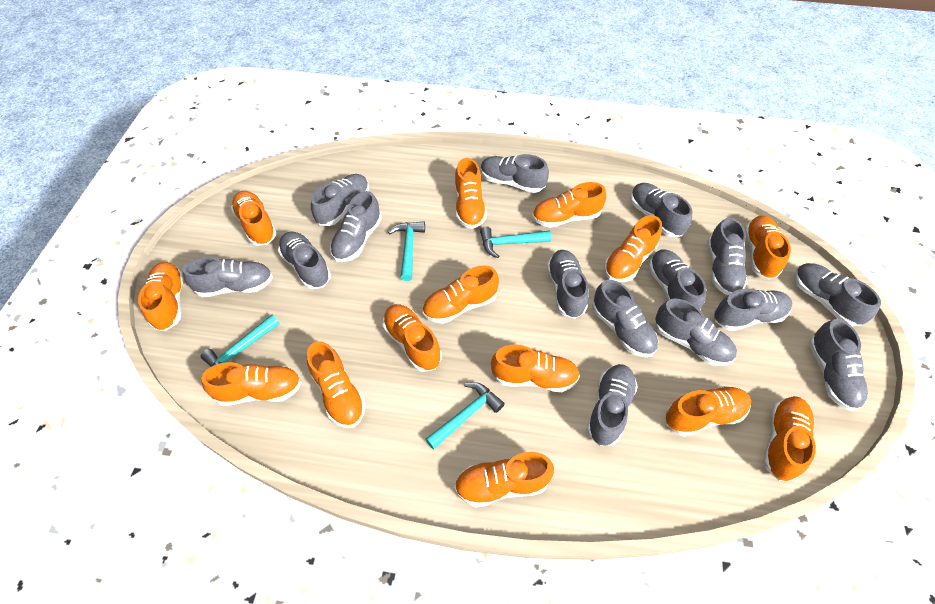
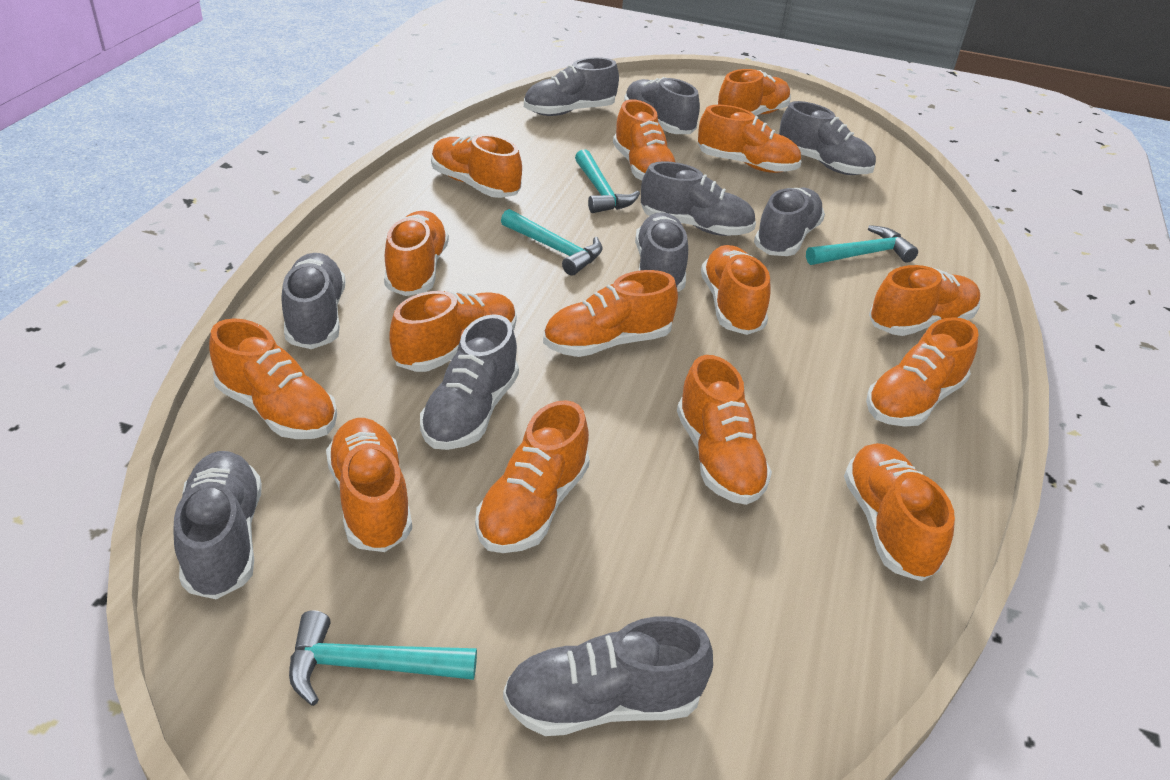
grey shoe: [182,256,273,297] [278,232,331,289] [311,174,369,226] [330,191,382,262] [481,154,549,193] [547,250,589,319] [587,364,638,446] [592,280,658,357] [630,183,692,237] [648,250,707,309] [655,299,737,366] [707,218,748,295] [714,289,792,331] [795,263,881,326] [809,319,868,411] = 15 -> [173,451,262,599] [282,253,345,349] [420,314,519,450] [503,616,713,736] [524,57,619,116] [624,77,700,134] [635,212,688,292] [641,161,756,236] [754,188,825,256] [779,101,876,175] = 10
orange shoe: [138,262,184,331] [201,362,301,406] [231,191,277,246] [307,341,366,428] [383,304,442,372] [422,265,499,324] [454,452,554,507] [455,158,487,229] [491,345,580,392] [532,182,606,228] [604,215,662,282] [666,386,751,437] [744,216,791,279] [763,396,816,481] = 14 -> [209,318,337,439] [326,418,412,552] [384,211,449,296] [389,291,517,372] [431,134,522,198] [475,400,590,553] [543,270,678,357] [613,99,675,180] [677,355,772,505] [698,105,802,173] [701,245,771,335] [717,69,791,116] [844,443,955,581] [866,317,979,427] [869,265,980,336] = 15

